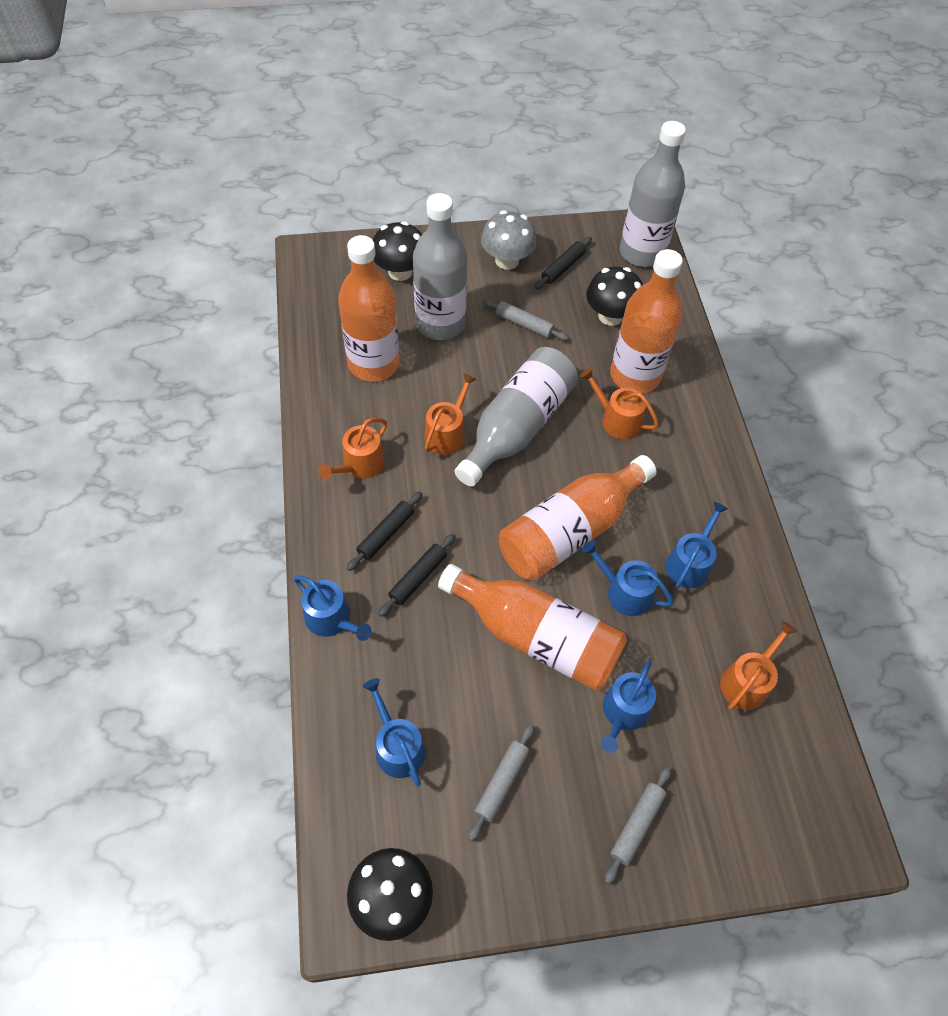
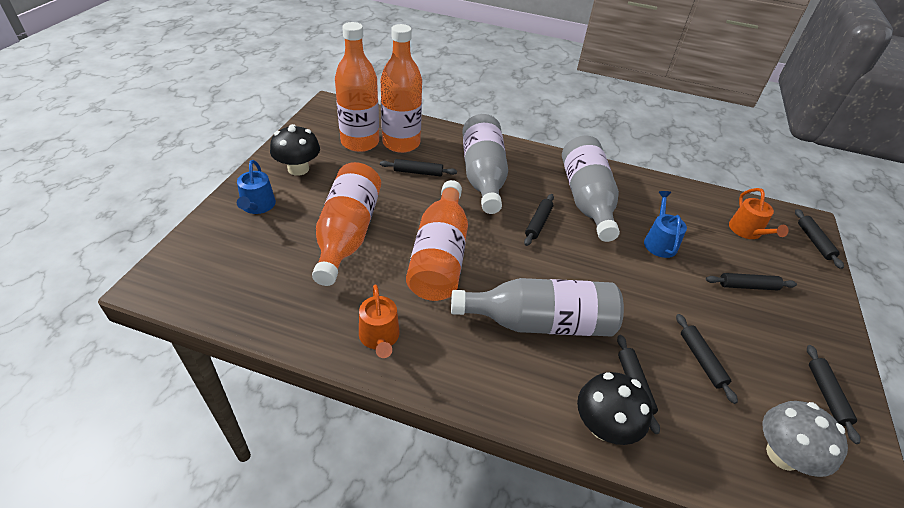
black mushroom: [347,848,433,941] [373,221,422,281] [586,267,643,326] = 3 -> [270,124,320,176] [577,372,653,445] = 2
black rolling pin: [347,491,423,571] [378,534,456,617] [535,237,592,289] = 3 -> [380,159,457,176] [524,194,554,246] [617,335,660,434] [676,314,738,404] [706,273,797,290] [795,209,844,269] [807,345,861,444] = 7
blue watering can: [294,575,372,641] [363,678,426,786] [582,540,673,616] [600,660,656,753] [665,502,728,589] = 5 -> [237,160,276,214] [644,191,687,258] = 2
grey rolling pin: [468,724,534,841] [483,299,569,341] [605,766,671,884] = 3 -> none = 0
orange watering can: [318,418,387,480] [424,373,476,455] [580,368,659,440] [720,621,797,710] = 4 -> [359,284,400,358] [729,188,789,239] = 2

